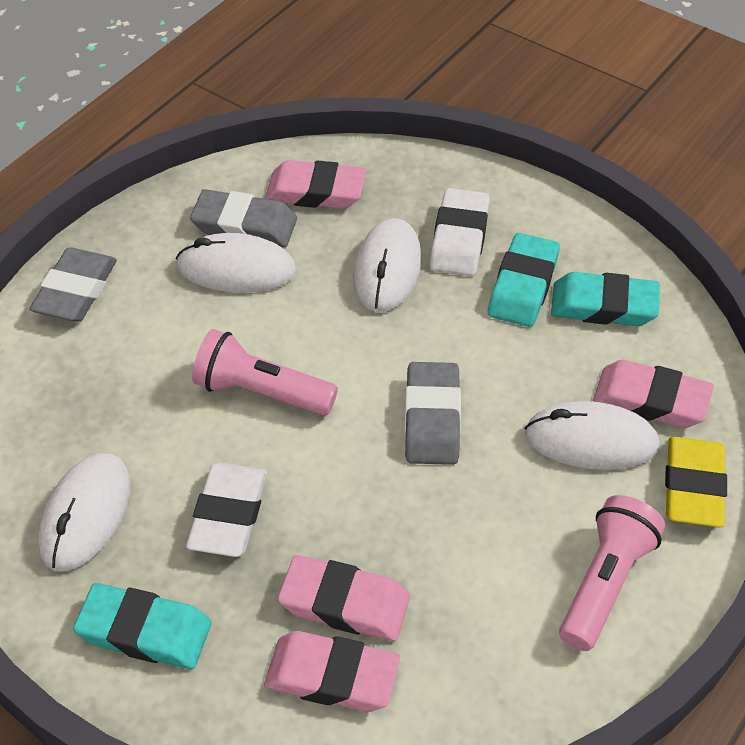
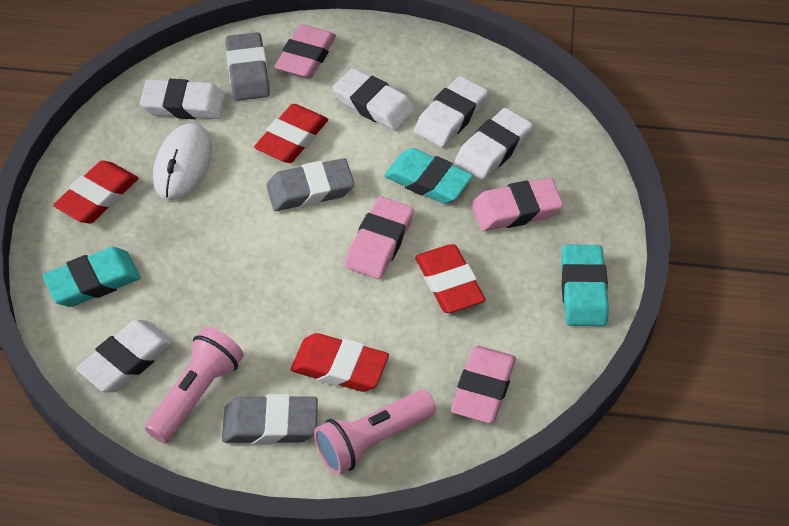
red eraser: none = 0 -> [53,160,138,223] [254,104,328,163] [291,333,389,392] [415,244,486,313] = 4
white eraser: [186,463,267,557] [430,188,490,276] = 2 -> [76,319,173,392] [140,79,225,119] [332,68,415,131] [414,76,488,147] [455,108,533,180] = 5
white mouse: [38,453,131,572] [176,233,296,293] [353,218,422,312] [524,401,660,470] = 4 -> [153,123,212,200] = 1
yellow eraser: [665,436,727,528] = 1 -> none = 0

